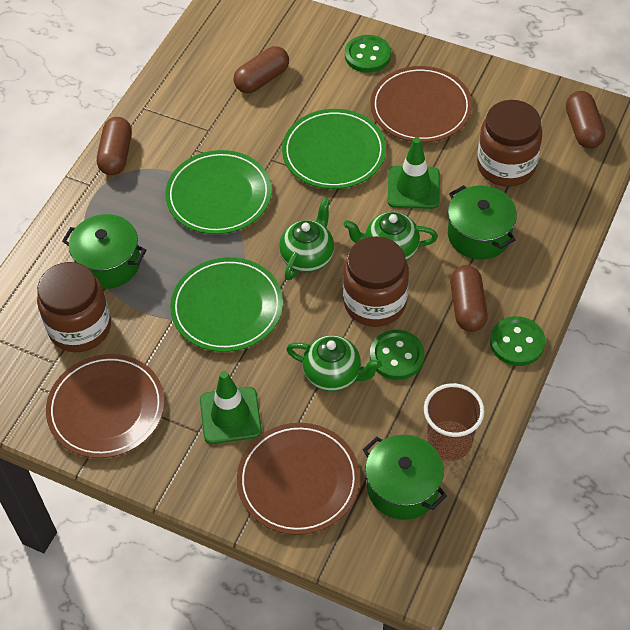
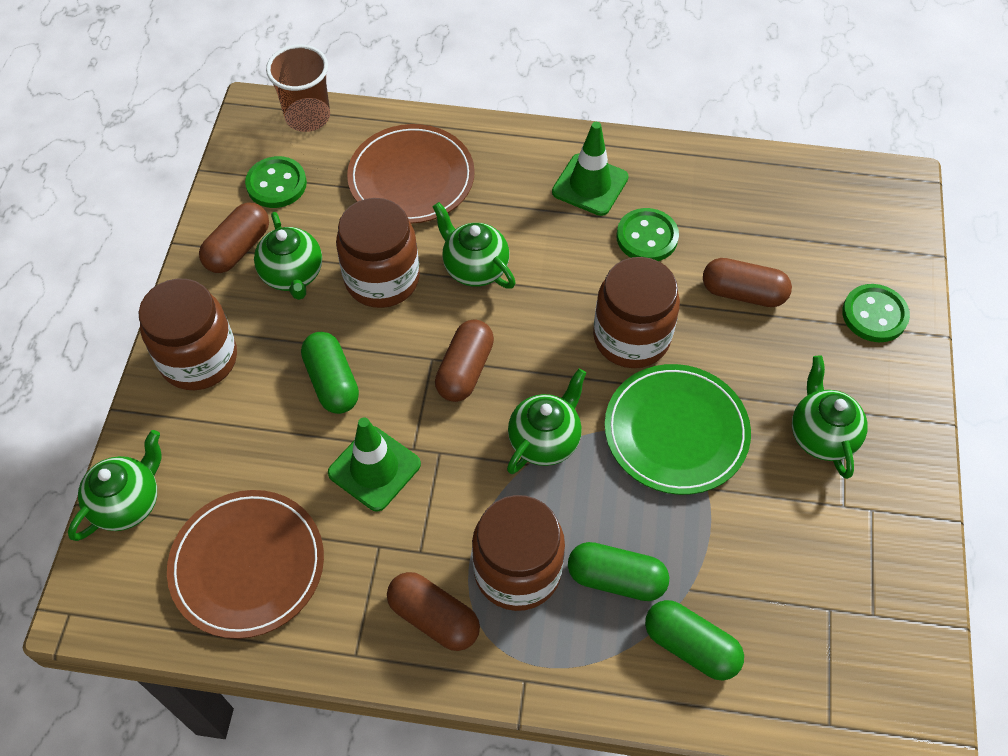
brown jar: [37,262,111,352] [343,236,409,327] [477,100,542,187] = 3 -> [138,279,237,390] [336,198,420,308] [472,495,565,611] [593,257,680,368] = 4
brown plate: [46,354,165,458] [237,423,360,535] [370,66,472,143] = 3 -> [167,490,324,639] [347,124,475,224] = 2
green capsule: none = 0 -> [301,332,359,414] [568,542,669,601] [645,600,744,680] = 3
green plate: [165,150,272,234] [170,257,283,352] [282,109,386,189] = 3 -> [605,364,751,495] = 1
green pot: [62,214,146,289] [363,435,447,520] [448,185,517,260] = 3 -> none = 0
green teapot: [279,198,334,280] [286,335,382,391] [344,212,438,260] = 3 -> [68,430,161,541] [254,212,322,300] [432,202,516,289] [507,369,586,474] [792,356,867,479] = 5

